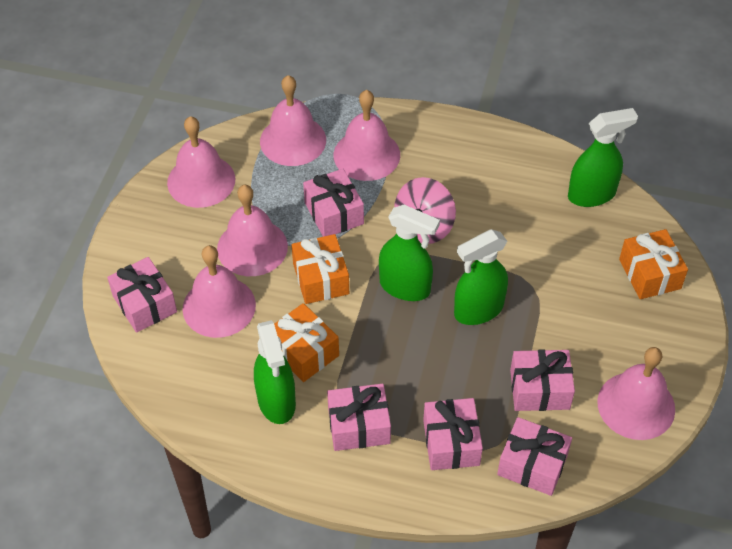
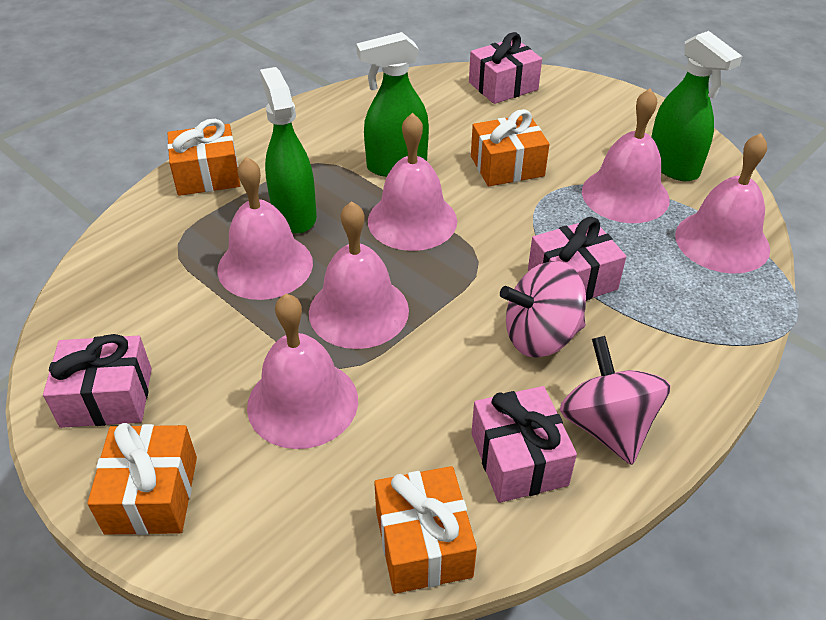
green spray bottle: [254,320,296,424] [379,205,440,301] [454,229,508,325] [568,108,638,207] = 4 -> [260,67,317,234] [356,32,429,177] [651,31,742,181] = 3
orange gift: [274,303,339,382] [291,234,349,304] [619,229,688,299] = 3 -> [87,423,197,535] [167,119,241,196] [374,466,477,594] [471,109,549,186] = 4
pink gift: [107,257,177,333] [303,169,364,237] [327,384,391,451] [423,398,483,470] [497,417,572,496] [510,349,575,411] = 6 -> [43,334,152,428] [469,32,542,104] [471,386,577,503] [528,217,626,301] = 4
pink spinning top: [394,177,456,244] = 1 -> [500,261,586,358] [560,336,671,465] = 2

